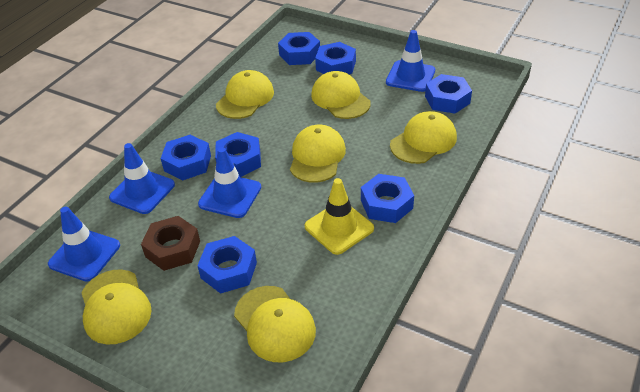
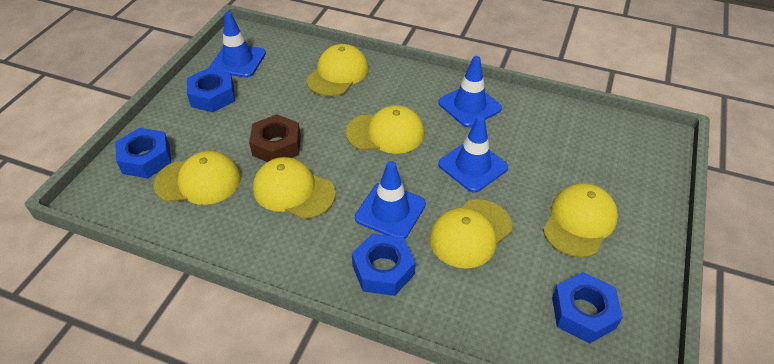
blue nut: [161,135,211,181] [197,236,257,294] [215,132,261,177] [278,32,320,65] [315,42,356,74] [361,174,414,223] [425,74,472,114] = 7 -> [115,128,171,178] [187,68,235,112] [352,233,416,296] [552,272,623,344] = 4
yellow traffic cone: [304,178,374,255] = 1 -> none = 0

